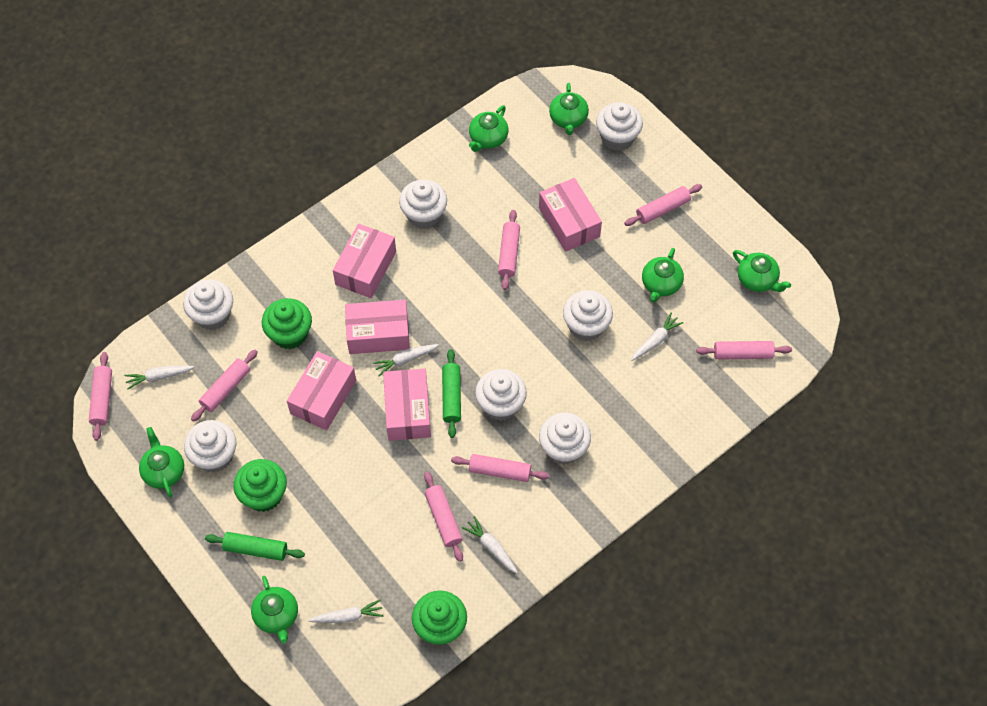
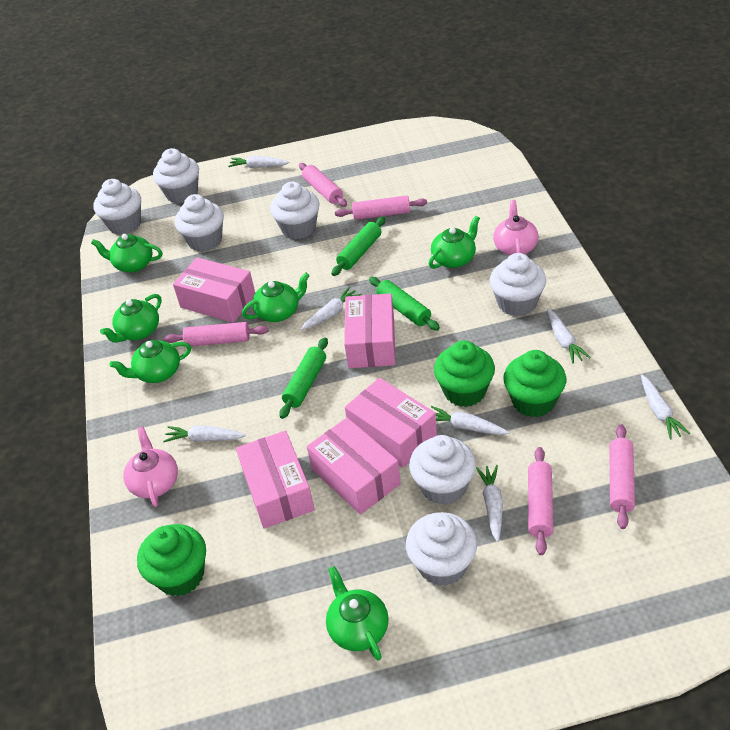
green rolling pin: [205,532,305,561] [442,349,461,438] = 2 -> [279,337,328,419] [331,217,385,276] [369,277,440,330] = 3
pink rolling pin: [89,352,112,441] [191,350,258,422] [424,472,463,562] [451,454,549,482] [498,210,520,290] [625,184,702,226] [696,341,792,360] = 7 -> [164,322,268,347] [299,163,347,207] [335,195,427,220] [528,447,553,555] [609,424,635,529] = 5
pink teapot: none = 0 -> [123,427,178,507] [493,200,538,255] = 2
white carrot: [124,365,194,390] [308,599,384,623] [372,344,439,376] [462,516,518,573] [631,313,683,361] = 5 -> [163,425,246,442] [228,156,290,168] [301,287,362,330] [431,406,510,435] [476,465,503,542] [547,309,591,363] [641,375,690,439] = 7

